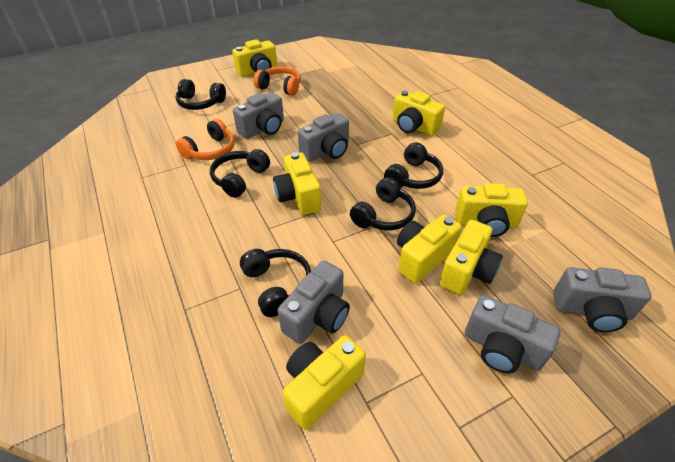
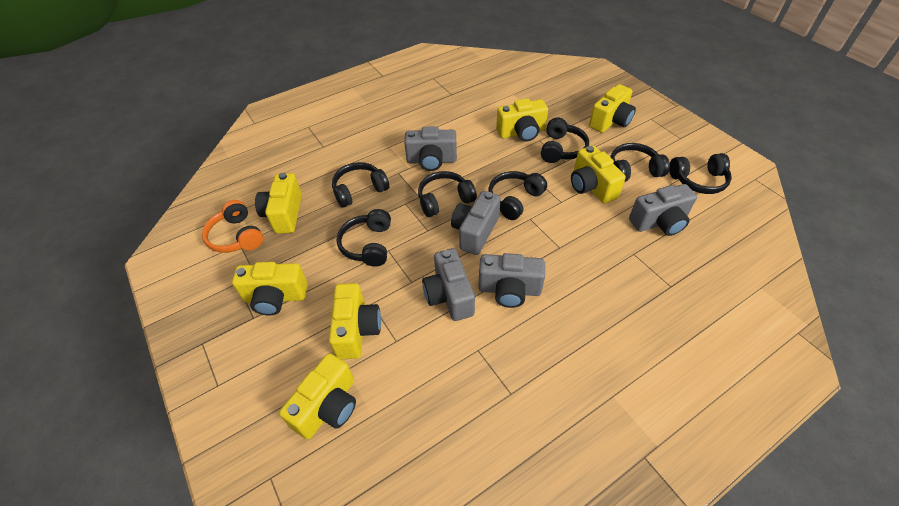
black headphones: [176,79,226,110] [210,149,270,198] [240,249,311,317] [350,177,416,230] [384,143,443,189] = 5 -> [332,162,389,208] [337,209,391,267] [418,171,477,217] [488,171,547,220] [541,118,589,163] [610,143,670,182] [669,153,732,194] = 7
orange headphones: [176,119,235,160] [254,66,301,96] = 2 -> [202,200,263,253] = 1

